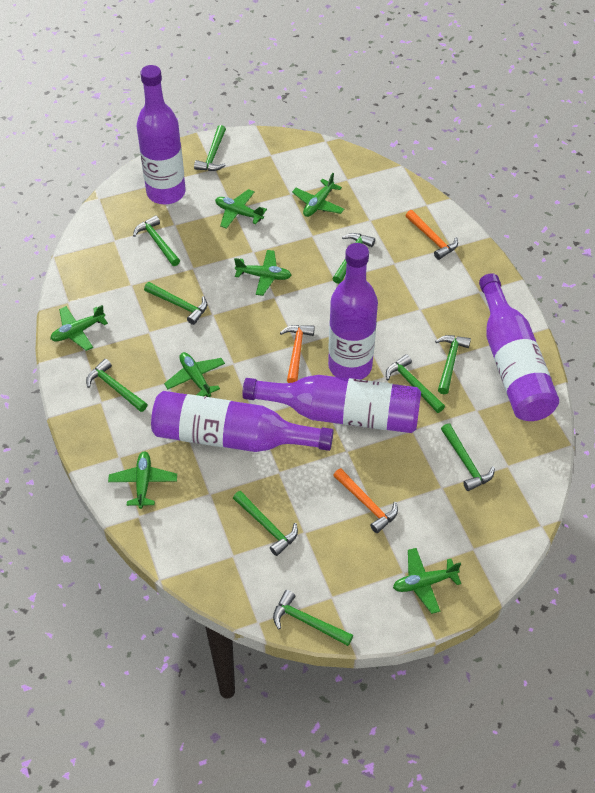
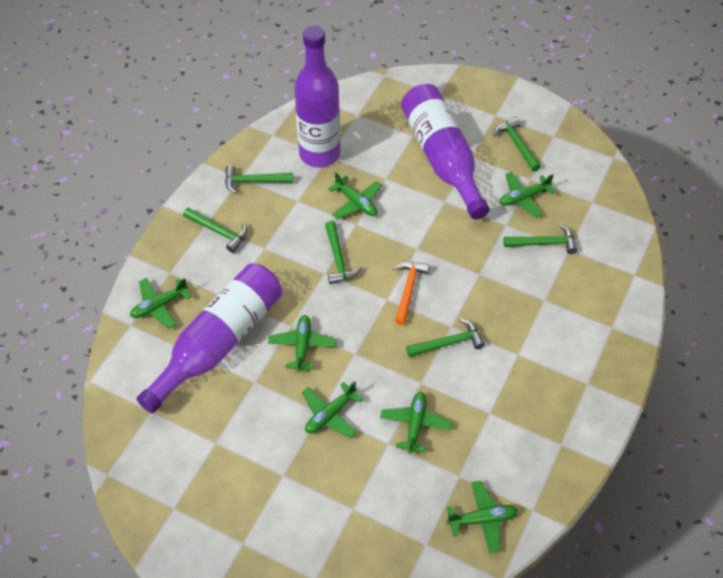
green hammer: [86,359,147,412] [133,215,180,266] [144,282,207,325] [194,125,226,171] [233,491,298,556] [273,590,353,646] [332,233,375,284] [386,354,445,413] [435,335,471,394] [441,423,495,491] = 10 -> [183,208,248,253] [225,165,293,194] [325,221,362,284] [406,318,485,357] [494,117,541,172] [503,224,577,254] = 6
orange hammer: [280,325,315,383] [333,468,398,533] [405,210,458,260] = 3 -> [393,262,430,325] = 1
purple bottle: [137,65,186,204] [151,391,334,452] [242,375,421,433] [328,243,378,380] [479,273,559,421] = 5 -> [136,263,282,414] [294,26,340,167] [401,84,490,220] = 3

